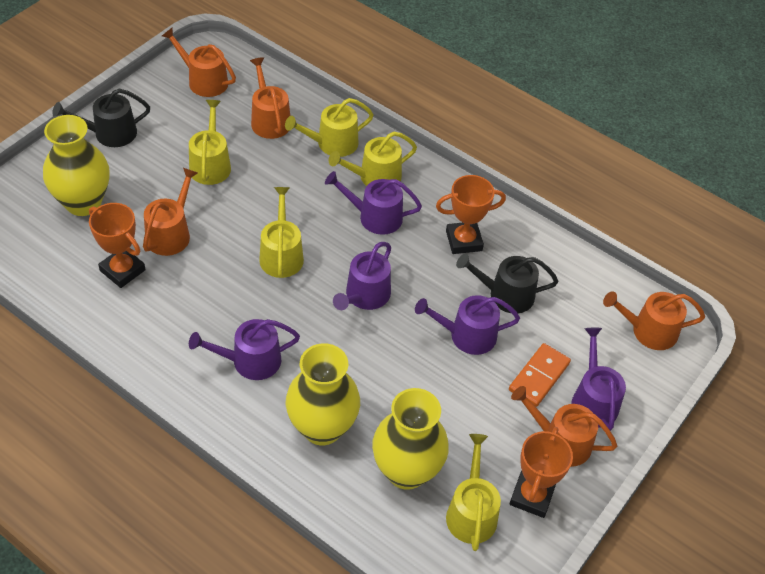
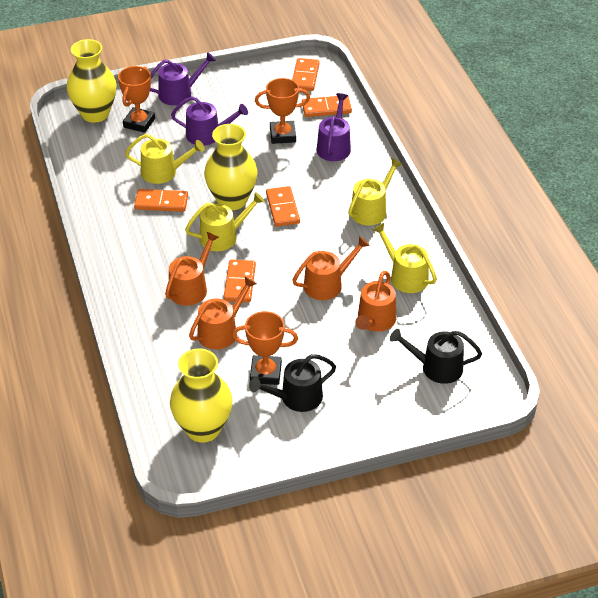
orange domino: [509,343,571,407] = 1 -> [134,189,188,212] [224,260,256,303] [266,186,300,226] [292,58,320,91] [302,96,352,117] = 5
orange watering can: [143,168,198,256] [162,28,236,97] [250,57,290,139] [511,386,617,467] [603,291,705,350] = 5 -> [165,232,219,306] [189,276,257,350] [292,236,370,300] [355,271,396,332] = 4
purple watering can: [189,319,300,380] [325,171,422,235] [333,242,391,310] [415,295,520,355] [571,328,626,431] = 5 -> [150,52,216,105] [171,96,248,146] [317,93,351,161] = 3
yellow watering can: [189,100,231,185] [259,187,304,278] [285,98,374,157] [329,131,417,186] [446,434,501,551] = 5 -> [125,134,205,184] [185,192,265,251] [348,158,402,226] [372,223,437,293] = 4

